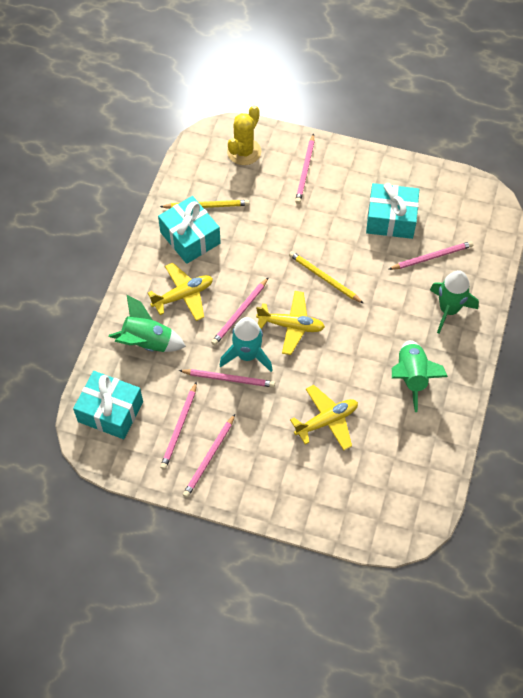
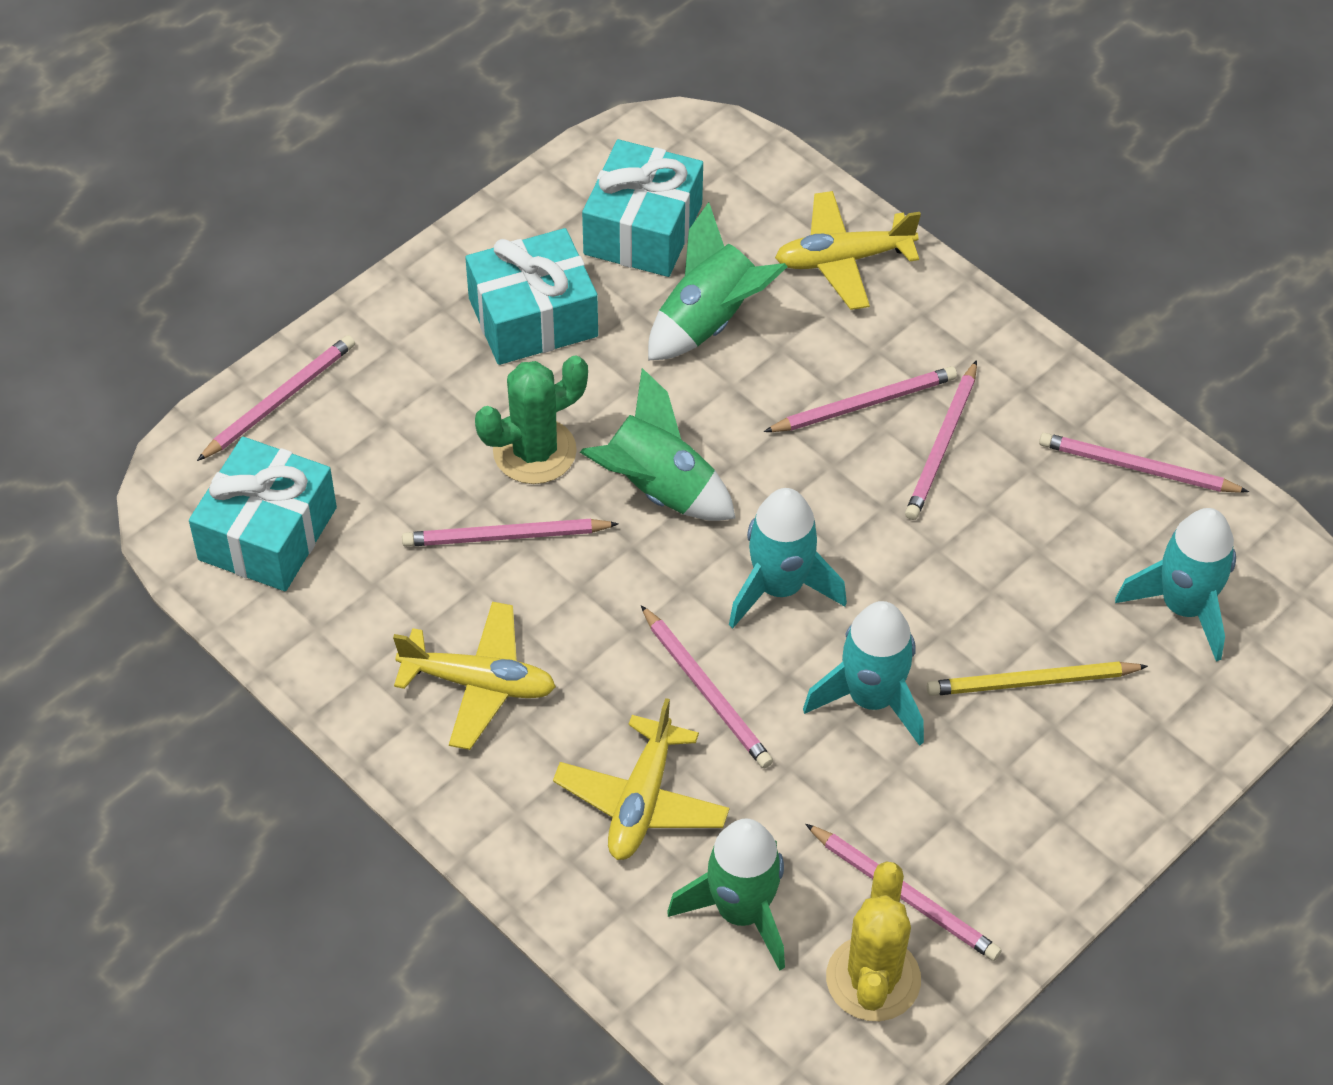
green cactus: none = 0 -> [475,356,588,484] = 1
pink pencil: [160,382,197,470] [179,369,275,388] [183,414,235,498] [211,277,269,345] [295,133,314,204] [388,241,473,270] = 6 -> [197,335,355,461] [402,519,619,547] [641,605,773,768] [764,366,957,432] [806,824,1002,961] [905,360,977,520] [1039,433,1249,493] = 7
turquoise rocket: [219,317,273,372] = 1 -> [729,488,847,628] [803,601,924,746] [1115,508,1236,661] = 3
yellow pencil: [160,200,250,209] [289,251,363,303] = 2 -> [927,662,1148,696] = 1

